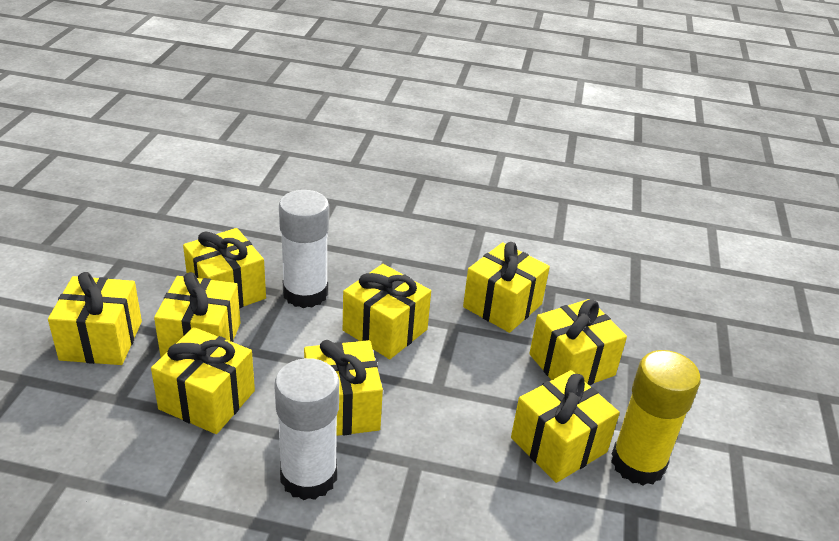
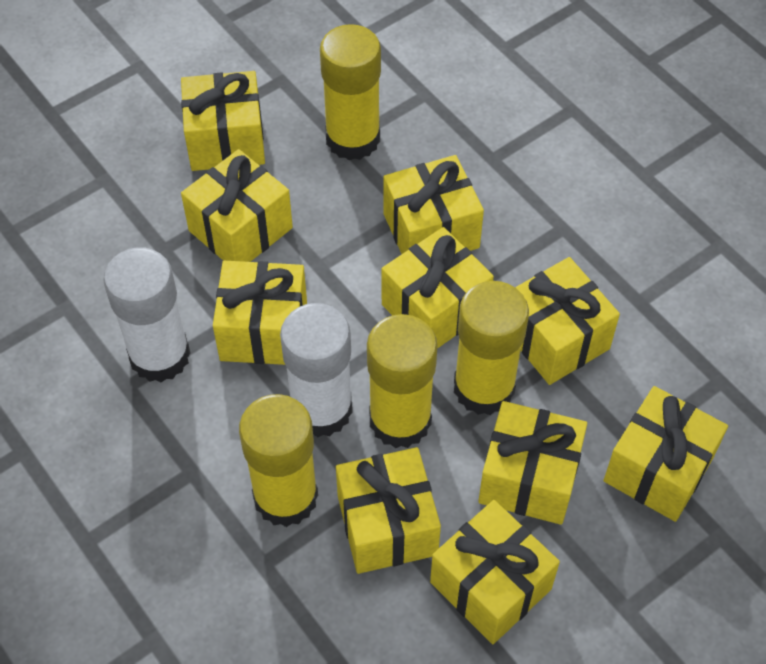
yellow gift: [48,272,142,365] [151,327,255,434] [154,272,241,357] [183,228,266,309] [304,340,383,436] [343,264,431,359] [463,242,550,333] [511,370,620,483] [529,299,627,385] = 9 -> [181,71,265,171] [181,149,293,262] [213,261,307,365] [336,447,441,574] [382,227,494,349] [384,155,484,254] [430,500,560,644] [478,401,587,525] [515,257,620,385] [604,386,728,522] = 10
yellow glue stick: [611,350,701,485] = 1 -> [239,394,318,527] [320,24,381,160] [367,314,438,448] [454,281,529,415] = 4

